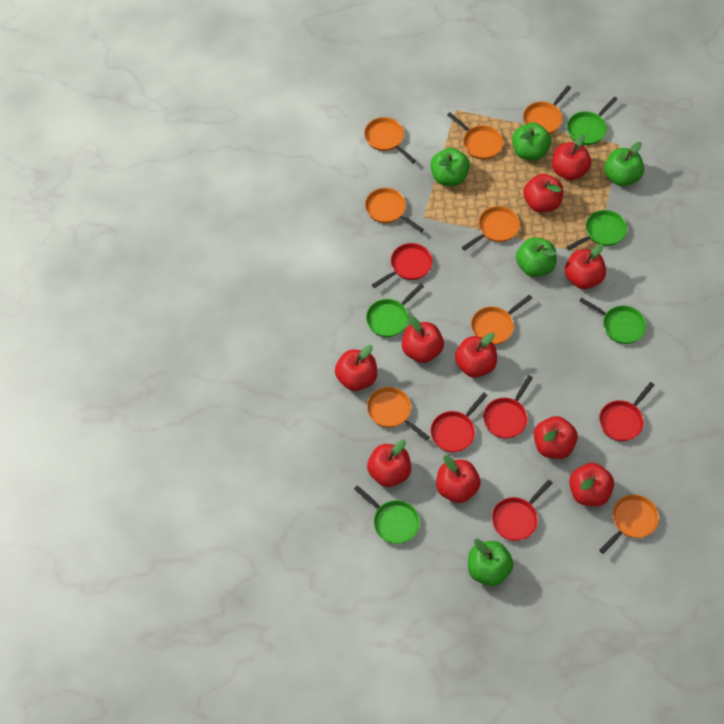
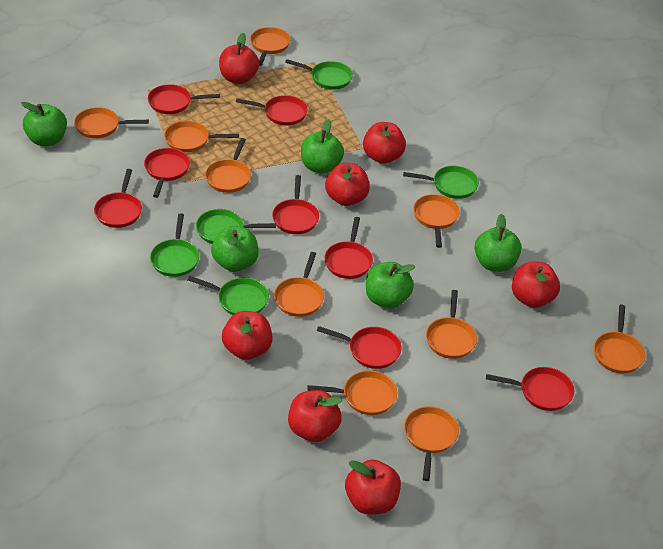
orange pan: [364,117,416,163] [365,188,424,232] [367,387,429,440] [447,112,503,160] [462,206,520,251] [471,295,532,345] [523,85,571,134] [599,495,659,554] = 8 -> [74,107,149,138] [164,121,239,152] [205,138,251,193] [250,27,290,66] [274,252,324,317] [307,370,397,415] [404,406,459,481] [413,194,460,248] [426,290,477,359] [594,305,645,374] = 10
red apple: [335,345,377,391] [367,440,411,487] [402,316,444,363] [436,455,481,503] [455,333,497,378] [523,174,563,213] [534,416,578,459] [552,134,591,181] [565,244,606,289] [569,463,614,506] = 10 -> [219,33,259,84] [222,311,273,360] [288,390,342,442] [325,163,370,206] [345,460,401,514] [363,122,406,164] [512,262,560,308] = 7
red pan: [372,243,433,288] [430,392,488,452] [483,375,533,439] [492,479,552,541] [599,382,654,441] = 5 -> [94,169,142,228] [144,148,190,198] [148,84,220,114] [236,95,308,126] [272,175,319,234] [317,326,401,369] [324,217,373,279] [486,367,574,411] = 8

